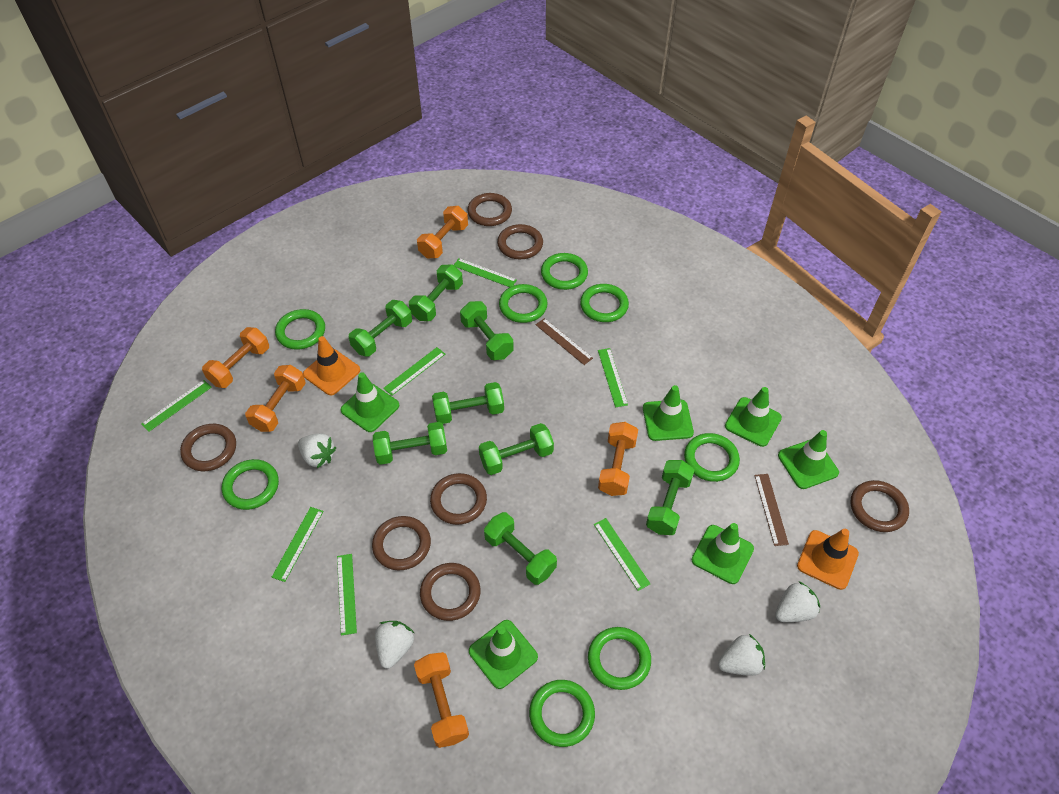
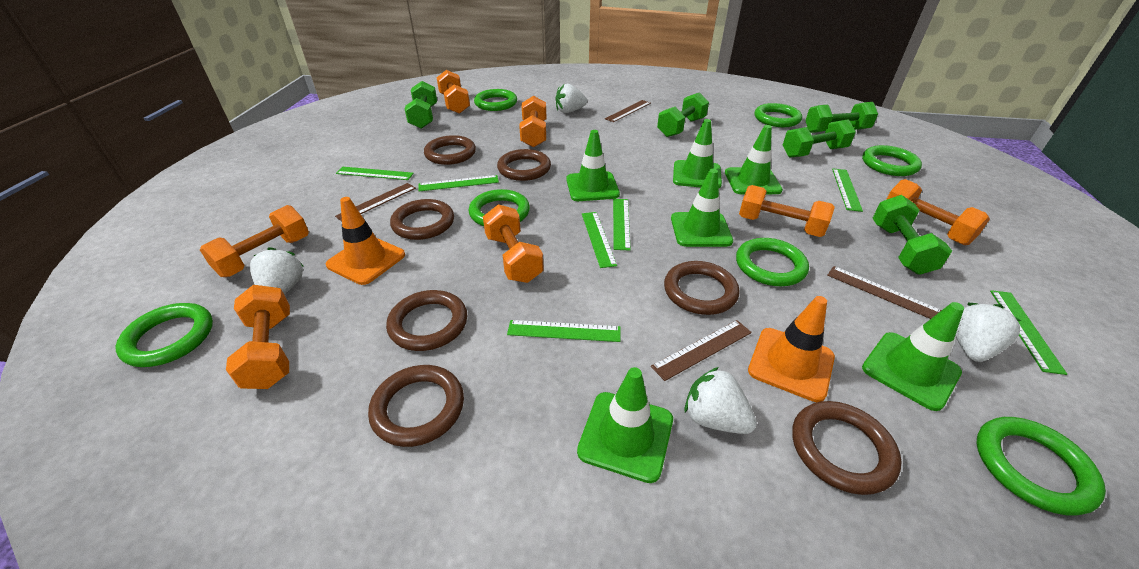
brown ruler: [535,318,593,365] [754,474,789,546] = 2 -> [335,183,416,221] [605,100,651,122] [651,320,752,381] [827,266,942,319] = 4
green dumbbell: [349,300,412,357] [373,422,447,465] [409,264,463,321] [432,382,504,424] [460,301,514,360] [479,423,554,475] [484,512,557,585] [646,460,694,535] = 8 -> [405,81,437,129] [657,92,709,137] [783,119,856,157] [805,102,878,133] [872,195,952,275] = 5
green ring: [222,459,279,510] [275,309,325,350] [499,284,548,323] [529,680,595,747] [541,253,588,290] [580,284,629,322] [588,627,651,690] [684,433,740,482] = 8 -> [115,303,213,367] [469,189,530,226] [474,89,517,111] [736,238,809,286] [755,103,802,127] [862,145,922,176] [976,417,1106,516] = 7
orange dumbbell: [202,327,269,388] [245,365,306,432] [414,652,469,748] [417,206,468,258] [598,422,638,496] = 5 -> [200,205,309,277] [226,285,290,389] [436,70,470,114] [483,204,544,283] [519,96,546,147] [739,185,835,237] [886,179,990,245] = 7

